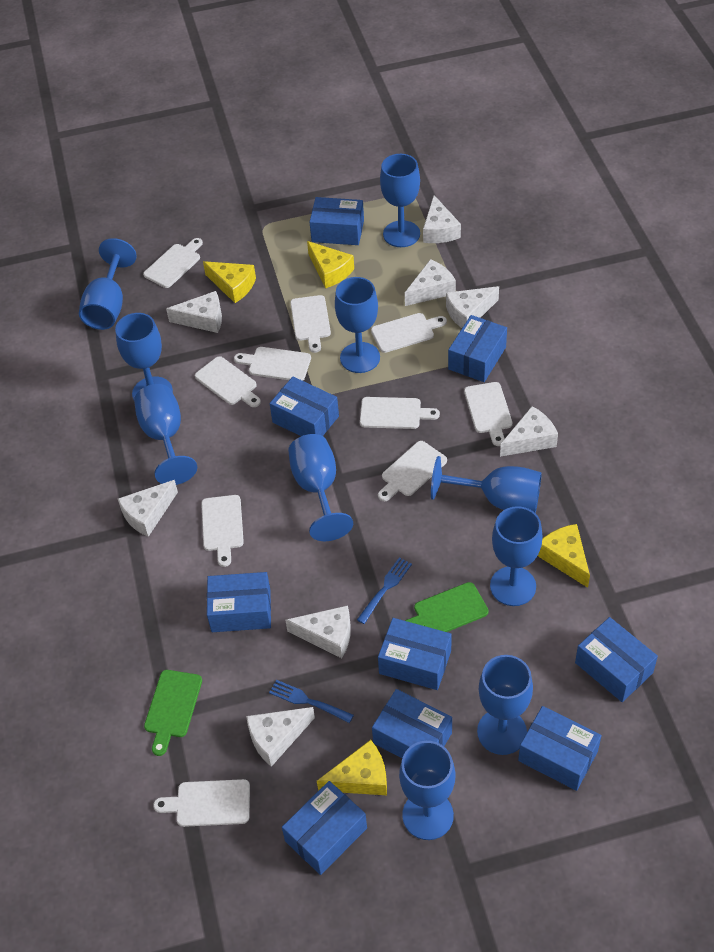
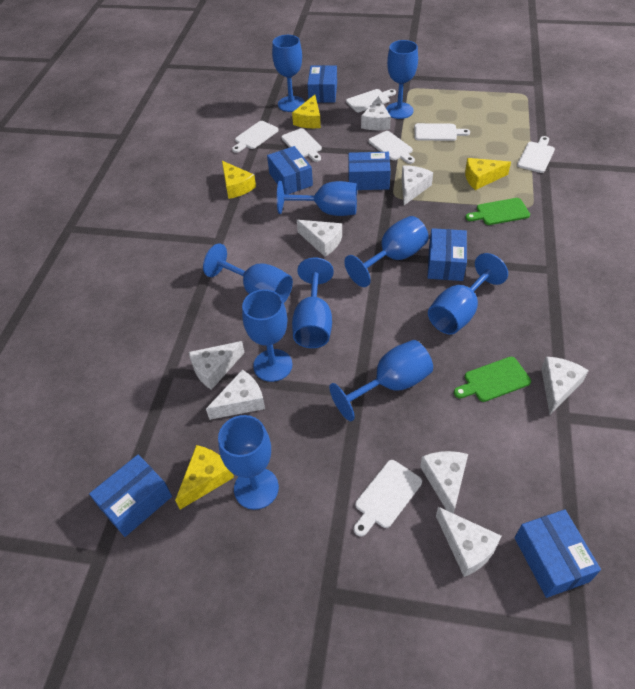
blue box: [207,572,271,632] [270,377,339,436] [282,781,367,875] [310,197,364,245] [372,689,452,758] [378,618,452,690] [448,315,507,382] [518,706,601,791] [575,617,658,702] = 9 -> [89,455,172,537] [267,146,313,195] [308,65,337,103] [348,152,391,190] [428,228,467,281] [515,509,601,598] = 6
blue fork: [269,680,354,723] [357,558,412,624] = 2 -> none = 0
white cutting board: [143,238,203,288] [153,779,250,827] [195,356,261,407] [201,495,244,567] [234,347,311,381] [290,295,331,353] [360,397,440,429] [371,313,447,353] [378,441,447,501] [464,382,513,446] = 10 -> [232,121,279,153] [281,128,322,162] [346,89,396,112] [354,460,422,537] [368,131,415,164] [414,123,470,141] [517,136,555,173] = 7

